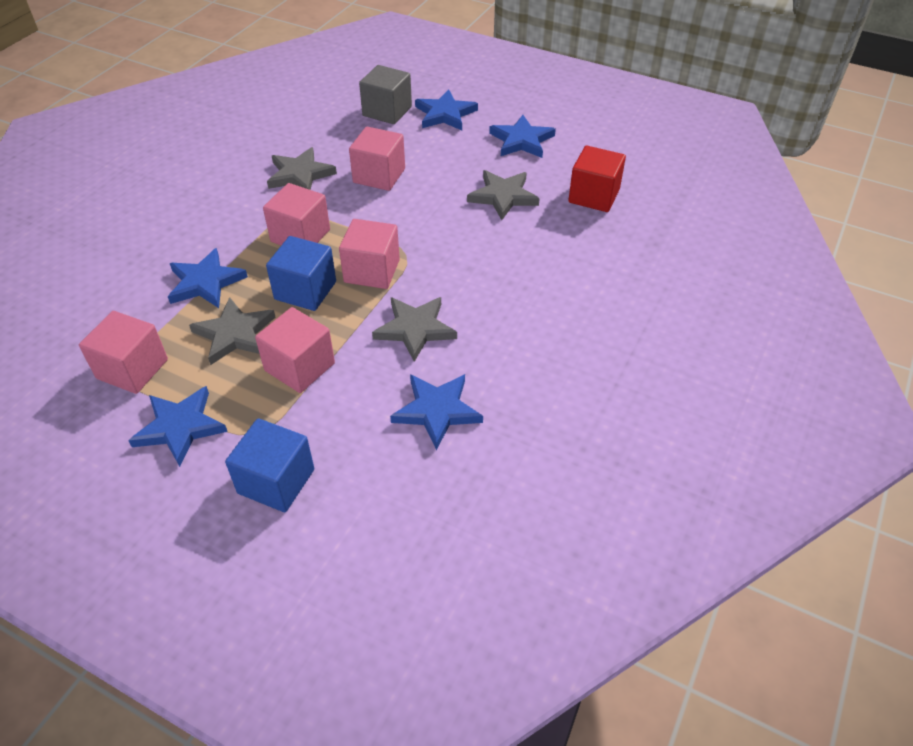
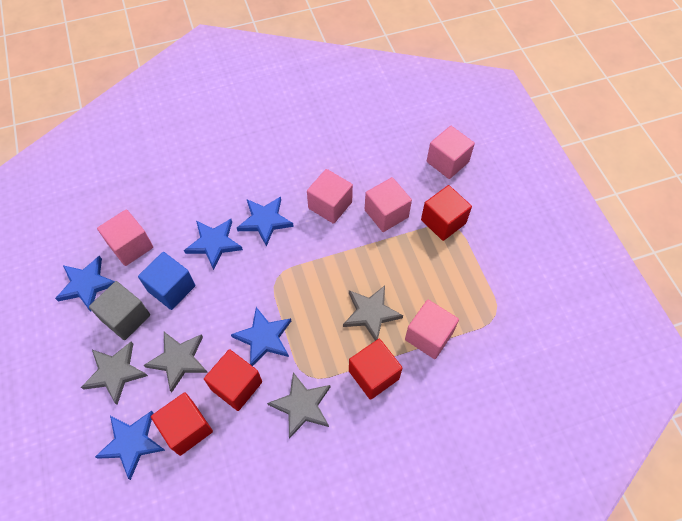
blue cube: [225,418,314,512] [266,236,336,311] = 2 -> [138,252,195,310] = 1
red cube: [568,146,626,212] = 1 -> [151,392,213,456] [204,349,262,411] [349,339,403,400] [421,185,472,241] = 4

